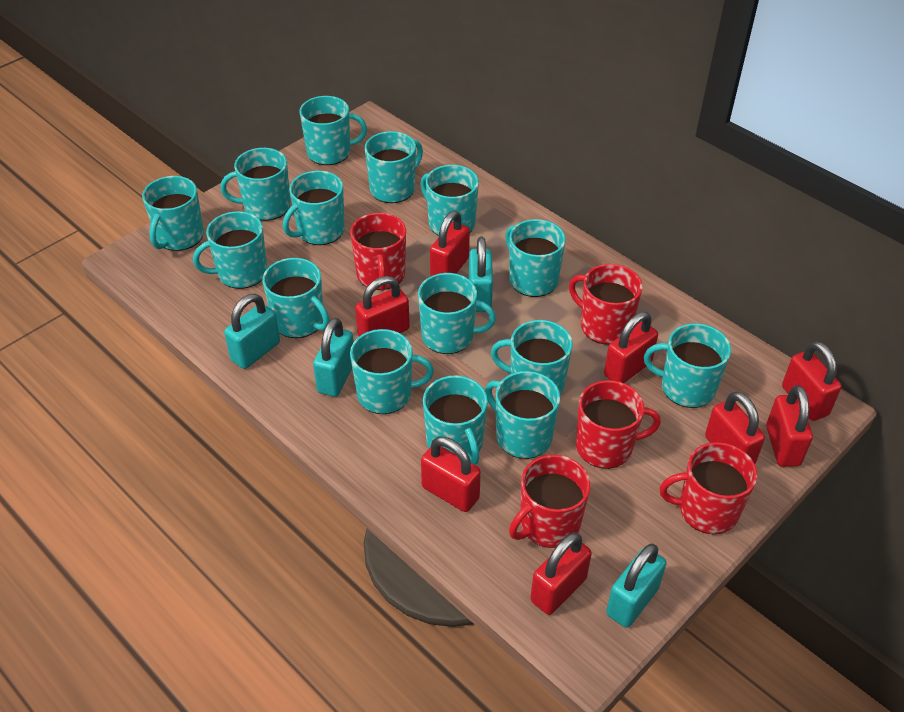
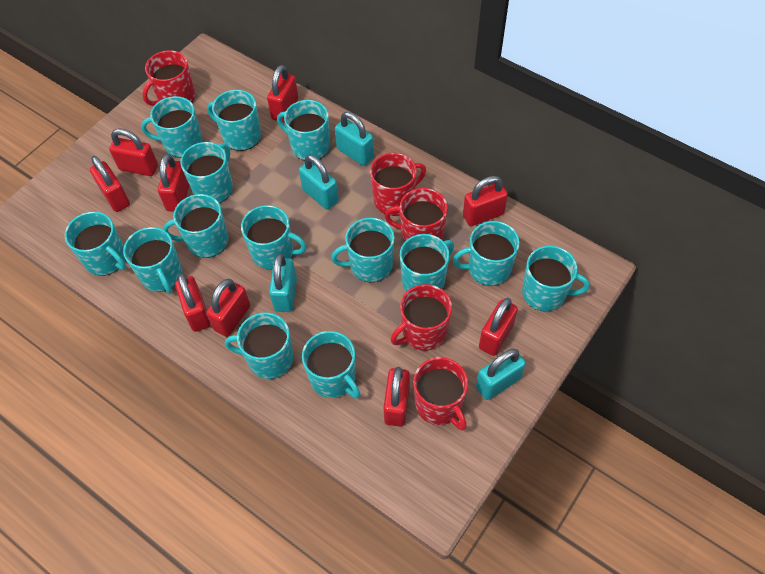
red padlock: [355,276,410,336] [421,436,481,512] [430,211,470,276] [530,533,592,615] [604,312,658,383] [705,391,765,464] [766,385,813,467] [782,341,842,421] = 8 -> [90,156,130,212] [109,128,158,176] [158,154,190,212] [175,273,211,332] [206,279,250,337] [267,65,298,122] [384,367,410,427] [463,176,508,226] [479,298,518,356] = 9
turquoise mug: [142,176,204,251] [193,211,267,289] [221,148,290,221] [262,258,330,338] [283,171,345,245] [300,96,367,165] [350,329,434,414] [365,131,423,203] [418,273,496,354] [420,165,479,236] [423,375,488,465] [485,371,560,459] [491,320,573,395] [505,219,566,297] [644,323,731,408] = 15 -> [65,212,126,276] [123,227,182,294] [141,96,202,158] [163,194,228,258] [180,142,233,203] [207,90,261,151] [225,312,293,379] [241,205,307,270] [277,100,330,161] [302,331,360,399] [331,217,395,282] [400,234,454,292] [453,221,520,286] [522,246,590,311] = 14

